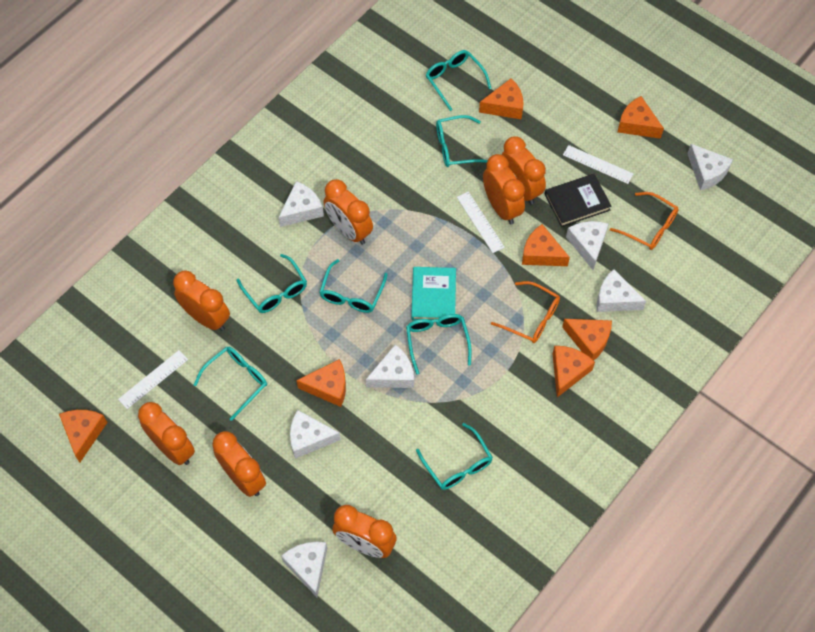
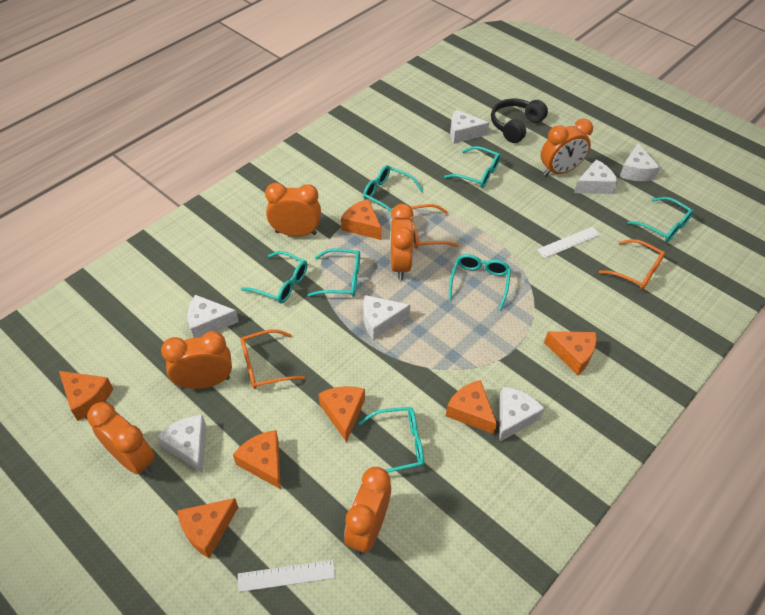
black book: [545,174,612,227] = 1 -> none = 0
black headphones: none = 0 -> [491,99,548,143] = 1
orange clock: [138,402,195,465] [173,270,230,331] [212,431,266,497] [323,179,373,245] [332,505,397,558] [483,154,525,224] [501,136,546,205] = 7 -> [87,402,155,475] [161,331,232,389] [265,183,321,237] [344,467,391,554] [391,204,414,280] [541,119,593,176] = 6
orange glasses: [491,281,560,343] [610,192,679,250] = 2 -> [240,329,305,389] [410,204,459,249] [599,239,665,290] = 3
turquoise book: [411,267,456,321] = 1 -> none = 0
white ruler: [118,350,188,409] [457,192,505,253] [563,145,633,184] = 3 -> [238,560,335,592] [537,227,600,258] = 2

